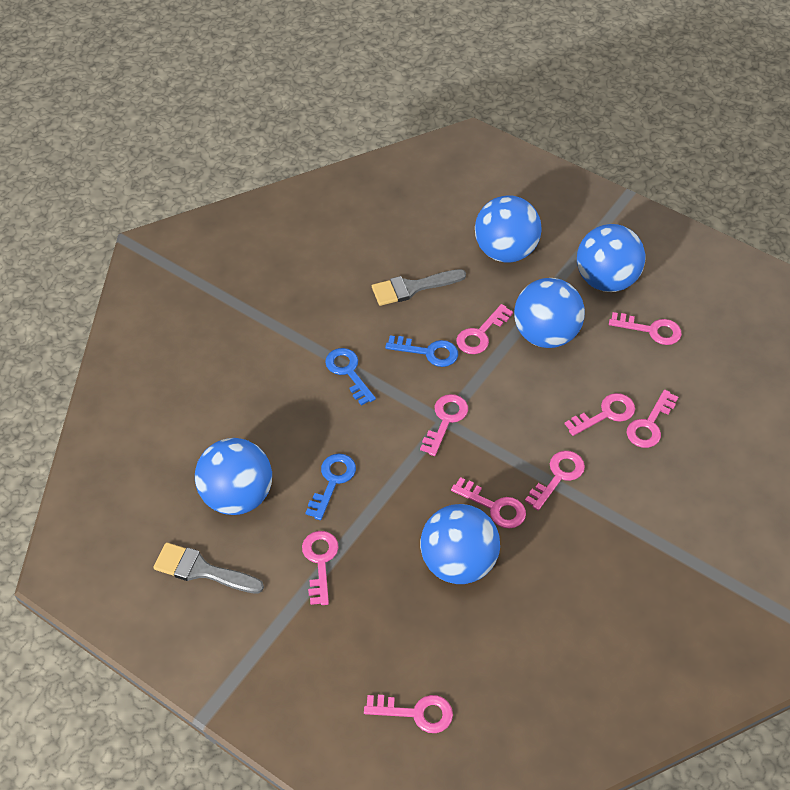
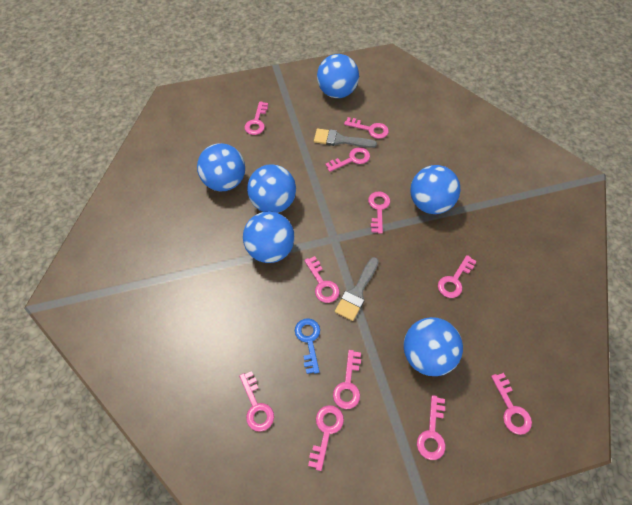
blue ball: [195,438,272,515] [420,504,500,584] [475,195,542,263] [514,278,585,348] [577,224,645,292] = 5 -> [197,143,245,191] [243,211,295,263] [247,164,296,213] [317,54,359,98] [403,317,463,376] [410,165,461,214] = 6
blue key: [306,453,356,520] [325,348,376,406] [385,335,458,367] = 3 -> [295,319,320,374] = 1
pink key: [302,531,339,605] [364,695,453,733] [420,394,468,456] [451,477,526,529] [456,304,513,354] [525,451,585,511] [565,393,635,436] [609,312,682,345] [627,390,678,448] = 9 -> [239,371,274,432] [244,101,268,135] [304,256,340,303] [308,405,344,471] [325,147,370,172] [333,350,361,409] [344,117,389,139] [368,191,390,234] [417,395,446,460] [438,255,477,298] [491,373,532,435] = 11

